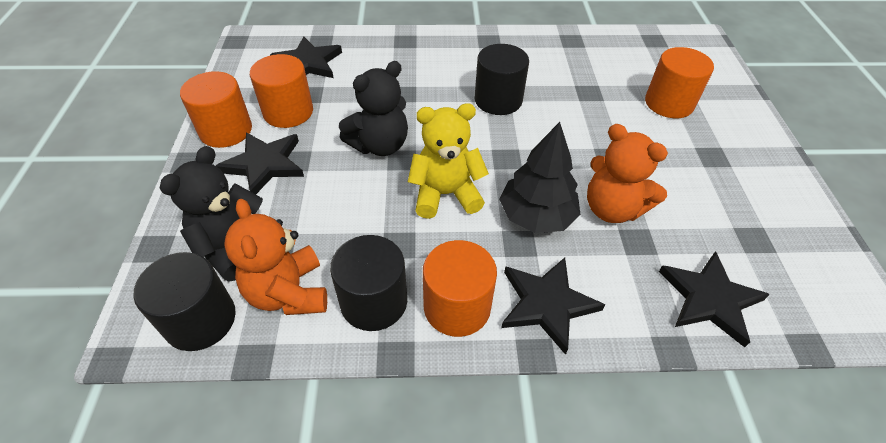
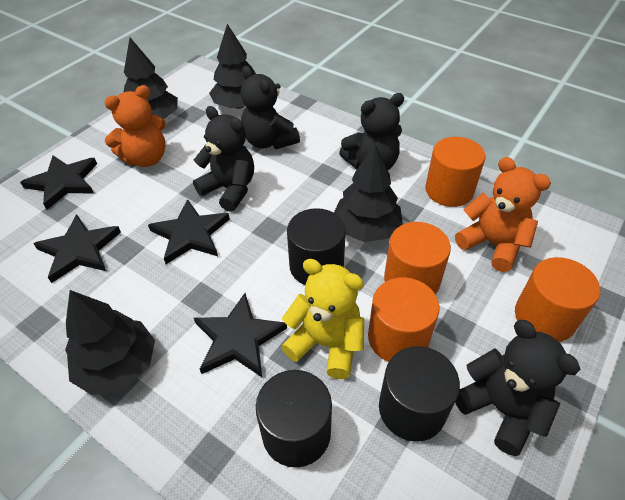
black teddy bear: [160,146,263,282] [339,61,408,156] = 2 -> [193,106,254,212] [241,66,300,149] [339,93,404,170] [455,320,580,456] = 4
black tree: [499,122,581,233] = 1 -> [65,290,155,395] [124,38,178,119] [209,24,256,109] [334,144,403,242] = 4

